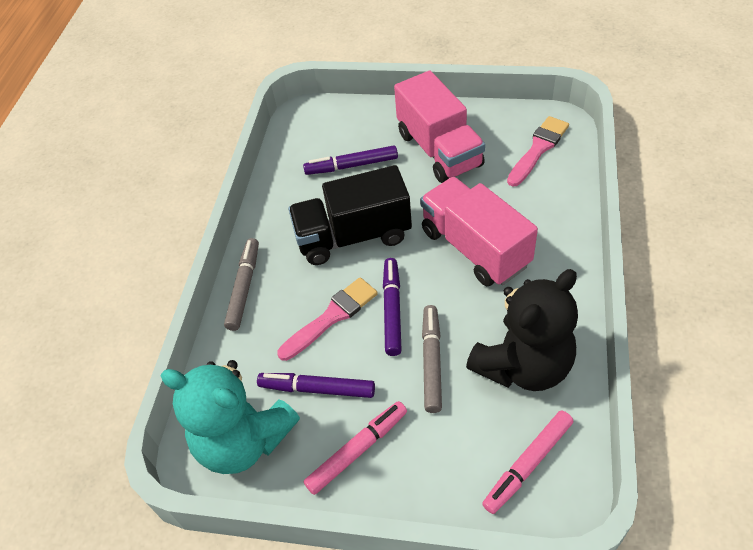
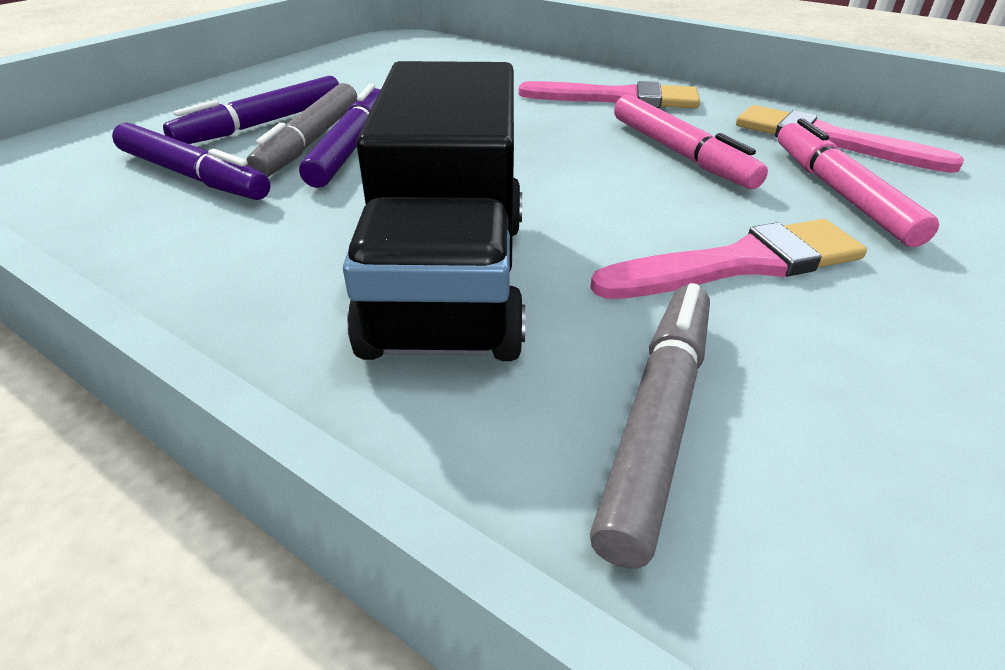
black teddy bear: [466,269,578,391] = 1 -> none = 0
pink brush: [277,277,378,361] [507,116,569,186] = 2 -> [518,81,700,109] [590,219,867,299] [736,105,964,173] = 3
pink truck: [394,71,485,183] [420,177,538,286] = 2 -> none = 0
turquoise teddy bear: [160,360,300,474] = 1 -> none = 0

